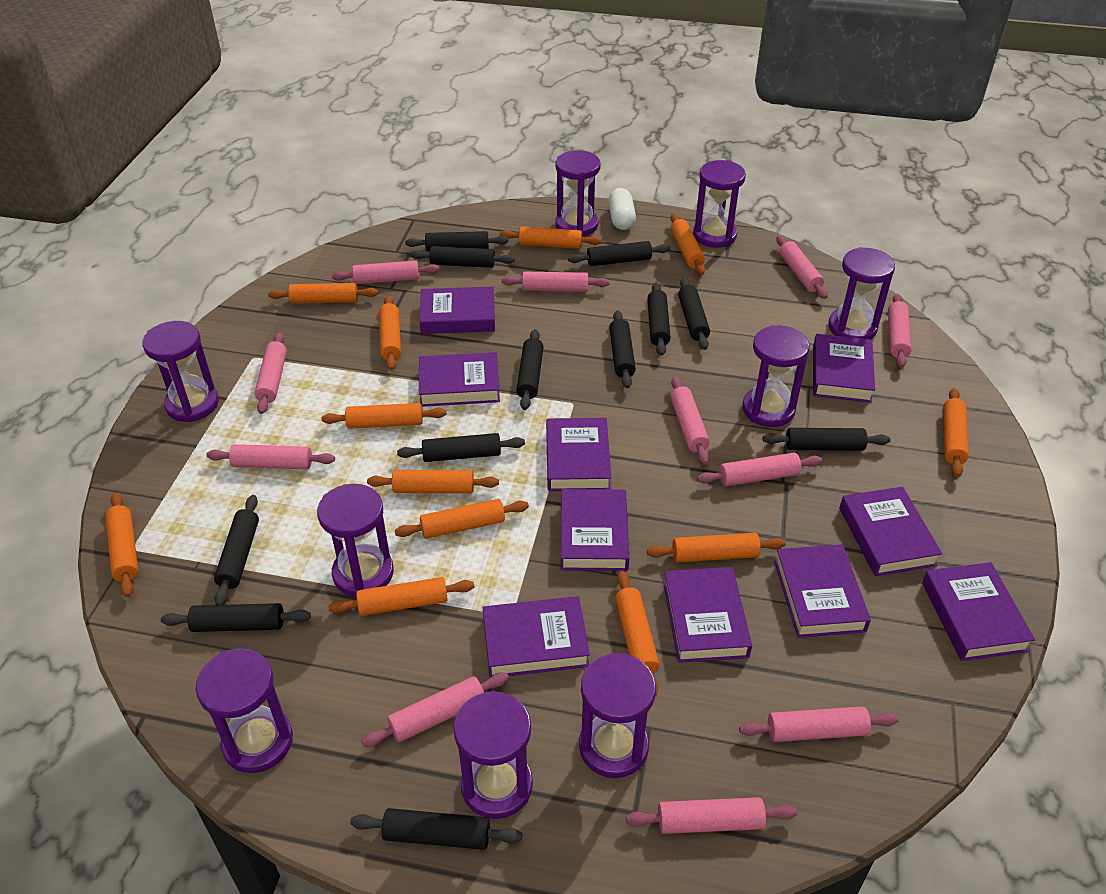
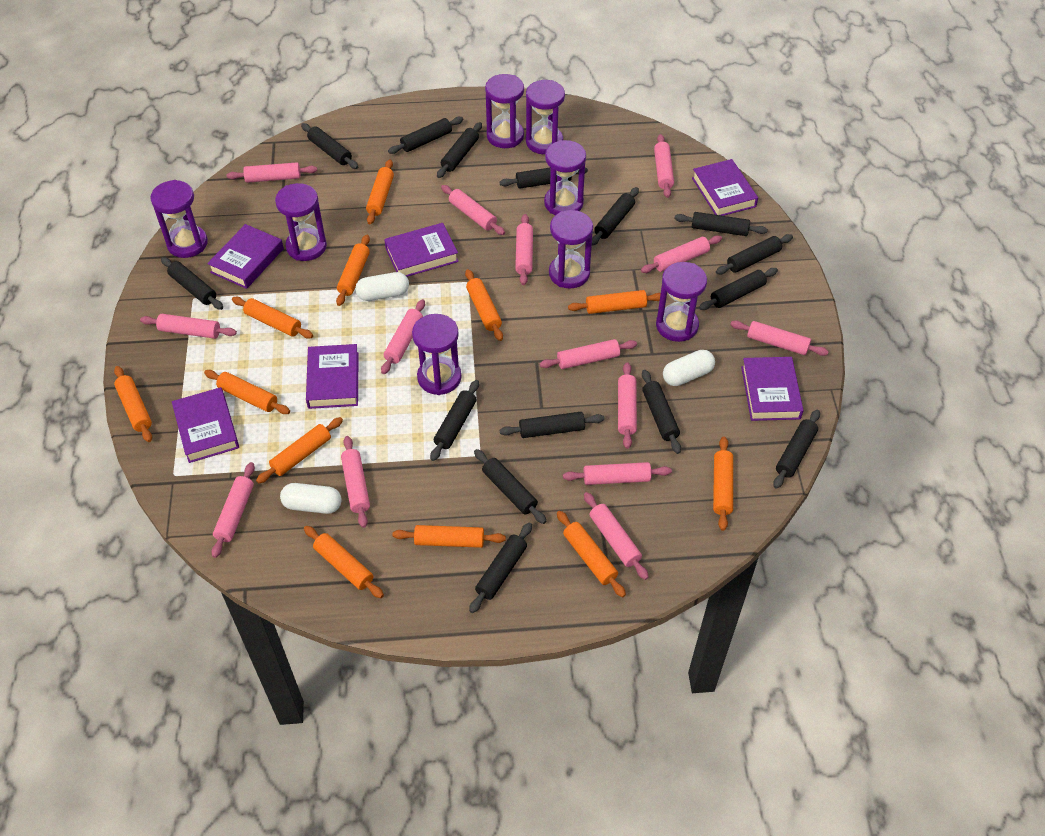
black rolling pin: [161,603,311,632] [214,495,259,605] [350,808,522,850] [397,433,525,462] [405,231,509,251] [410,246,515,268] [516,329,543,410] [568,241,670,266] [609,310,636,388] [647,282,671,356] [678,278,710,350] [763,428,890,451] = 12 -> [161,257,223,310] [301,123,358,169] [388,117,463,154] [430,380,479,461] [437,122,482,178] [469,523,532,613] [474,449,547,524] [499,167,588,189] [499,412,604,438] [592,187,639,245] [642,370,681,454] [674,212,768,236] [699,268,778,310] [716,234,793,275] [773,410,820,489] = 15
pink rolling pin: [206,444,335,469] [255,332,287,414] [332,260,439,284] [362,673,509,747] [501,272,609,292] [626,797,797,834] [670,376,710,465] [697,453,822,486] [739,706,899,742] [776,236,828,299] [888,294,912,368] = 11 -> [140,314,237,339] [211,462,255,558] [227,162,317,183] [341,436,370,528] [381,299,425,374] [441,185,505,235] [515,214,533,285] [540,339,637,369] [563,462,672,485] [584,492,649,580] [618,362,637,449] [641,235,722,273] [654,134,674,198] [730,320,829,356] = 14
purple book: [419,287,495,334] [419,352,500,407] [483,596,590,678] [546,418,611,491] [561,489,629,571] [663,567,752,663] [774,544,871,638] [813,334,875,403] [840,487,942,576] [922,562,1035,661] = 10 -> [172,387,239,463] [207,224,284,289] [306,344,359,409] [384,223,459,277] [692,159,758,216] [741,357,804,421] = 6
purple hourglass: [142,321,219,422] [196,648,293,773] [317,484,394,597] [453,691,533,819] [555,150,601,237] [579,653,656,778] [693,160,746,248] [743,325,810,427] [828,247,895,339] = 9 -> [150,180,208,258] [275,183,327,261] [412,314,461,395] [485,74,524,148] [526,80,565,154] [544,140,586,215] [549,210,593,289] [656,262,707,342] = 8
white capsule: [608,188,636,230] = 1 -> [280,483,342,514] [355,272,409,301] [663,350,715,386] = 3

